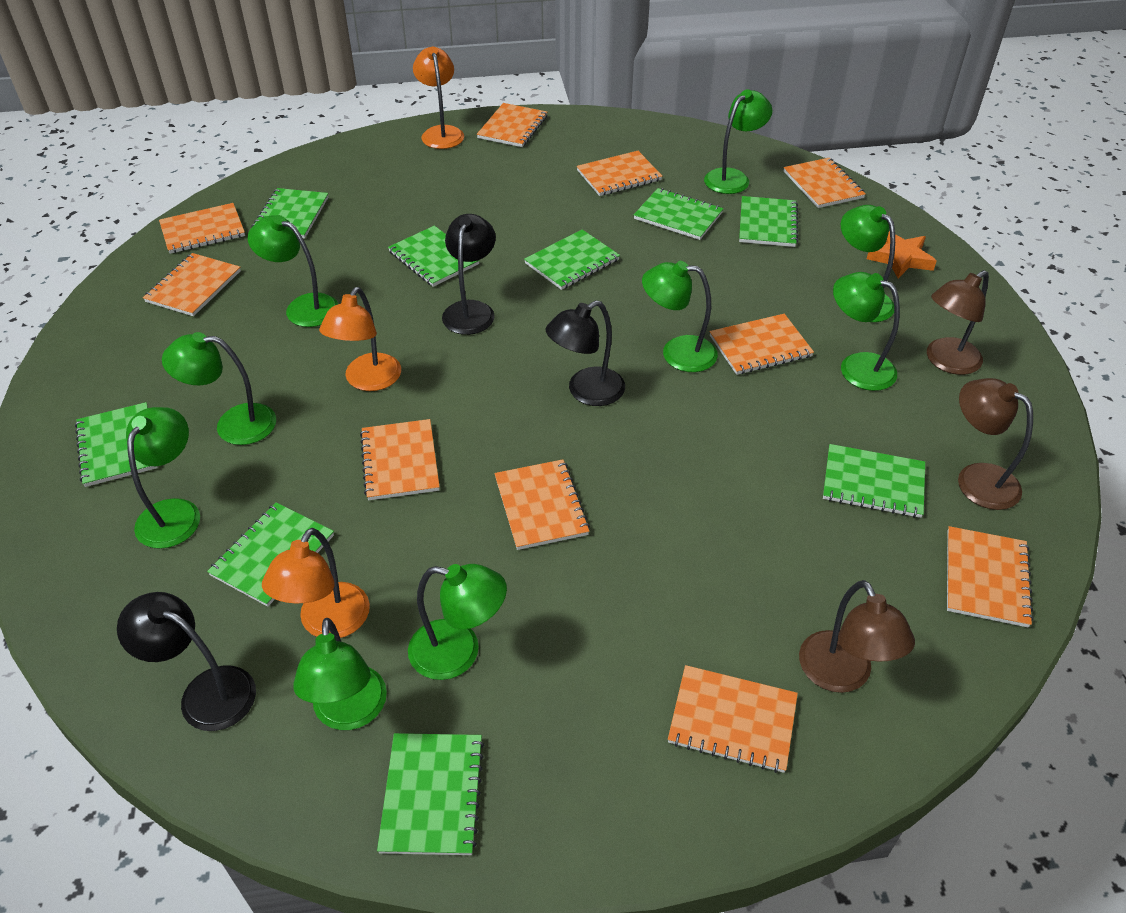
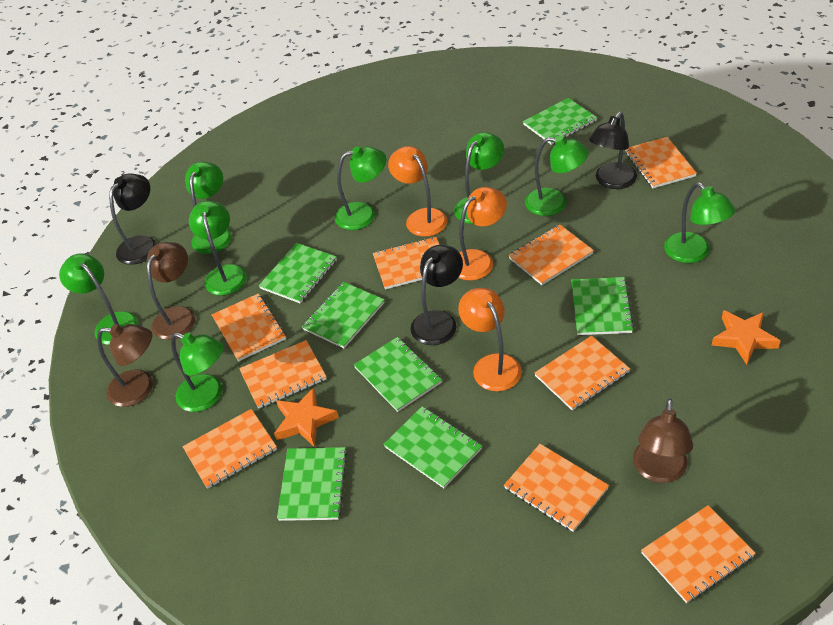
green lamp: [126,407,200,549] [162,332,276,445] [248,215,338,327] [293,618,387,730] [408,564,507,680] [642,261,718,372] [704,89,772,194] [833,272,900,391] [841,205,895,322] = 9 -> [59,253,138,345] [171,332,224,412] [185,162,232,254] [189,201,247,296] [335,146,386,230] [454,132,504,224] [525,136,589,216] [664,182,736,263] = 8
green notebook: [75,402,158,487] [207,502,334,607] [251,188,328,239] [377,733,484,855] [388,226,480,287] [524,229,620,290] [634,188,723,240] [739,196,798,247] [823,444,925,518] = 9 -> [259,243,337,304] [277,447,347,521] [302,282,385,348] [354,337,442,412] [383,406,482,488] [523,98,597,145] [571,277,634,335] = 7
orange notebook: [143,253,241,316] [159,203,245,254] [360,419,440,500] [477,103,547,147] [494,459,590,550] [577,151,662,196] [668,665,798,773] [710,314,814,375] [784,158,866,208] [947,526,1034,628] = 10 -> [182,409,277,489] [212,293,286,362] [239,340,326,409] [373,237,440,289] [504,444,609,532] [508,224,594,285] [535,336,630,410] [625,137,697,188] [641,505,756,603] = 9
orange star: [867,231,937,278] = 1 -> [274,388,339,447] [712,310,780,365] = 2

